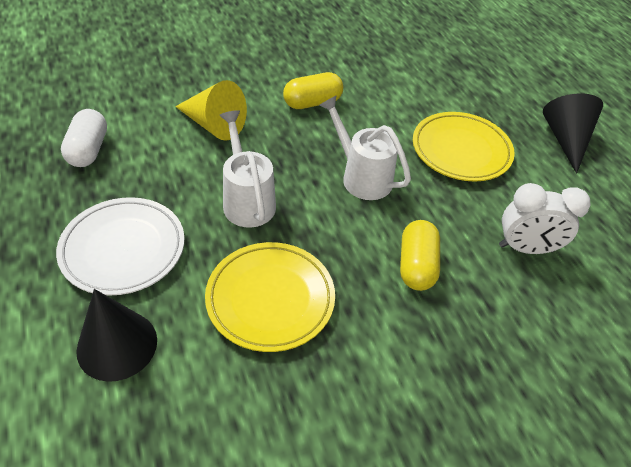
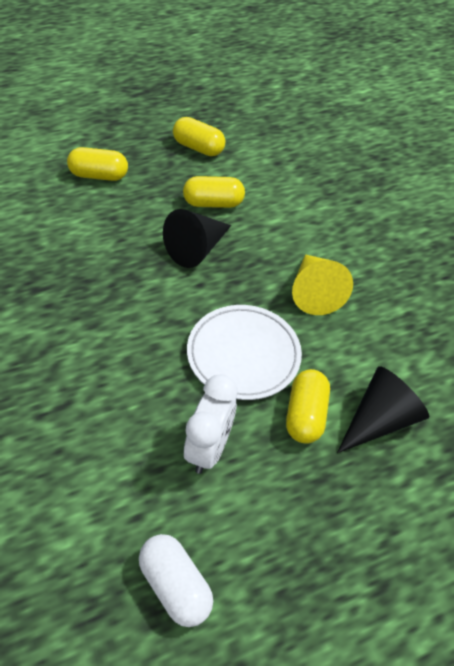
white watering can: [219,110,276,228] [320,95,411,200] = 2 -> none = 0
yellow capsule: [283,72,343,109] [400,220,440,291] = 2 -> [67,147,128,181] [173,117,225,156] [183,176,245,208] [286,369,330,443] = 4
yellow plate: [205,242,335,352] [413,112,515,182] = 2 -> none = 0

